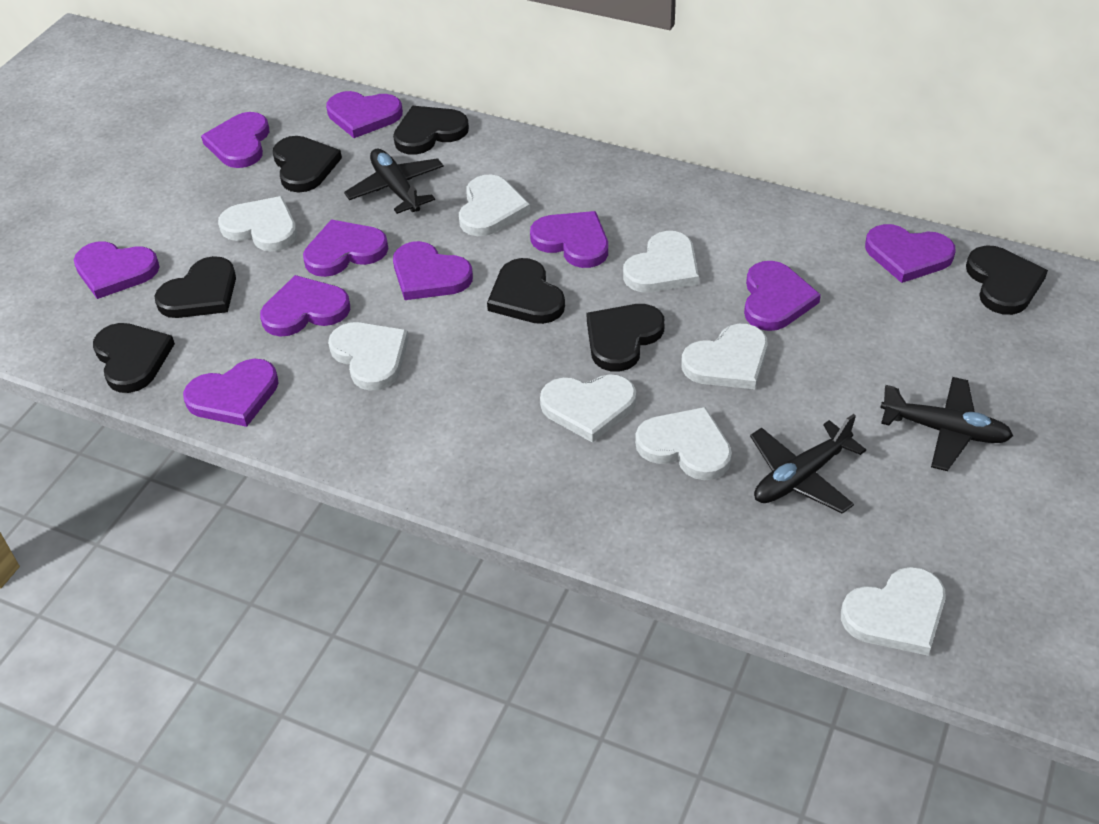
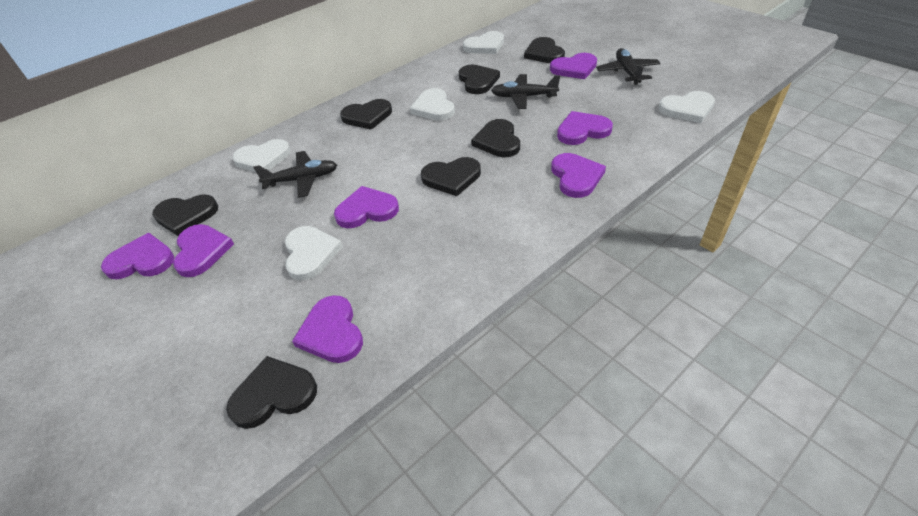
purple heart: [74,241,160,299] [183,359,278,427] [201,112,269,168] [260,275,350,337] [303,219,388,277] [326,91,403,138] [393,241,473,300] [530,211,608,268] [744,261,821,331] [865,224,956,283] = 10 -> [101,233,174,279] [173,224,234,277] [292,295,363,363] [334,186,399,228] [550,53,597,79] [551,153,606,198] [557,111,613,145] = 7
white heart: [218,196,297,252] [328,322,409,391] [459,175,530,236] [540,374,636,443] [623,231,699,292] [635,407,732,480] [681,324,768,389] [841,567,946,656] = 8 -> [232,139,291,172] [285,226,343,281] [410,88,455,121] [463,31,504,54] [658,91,715,123] = 5

